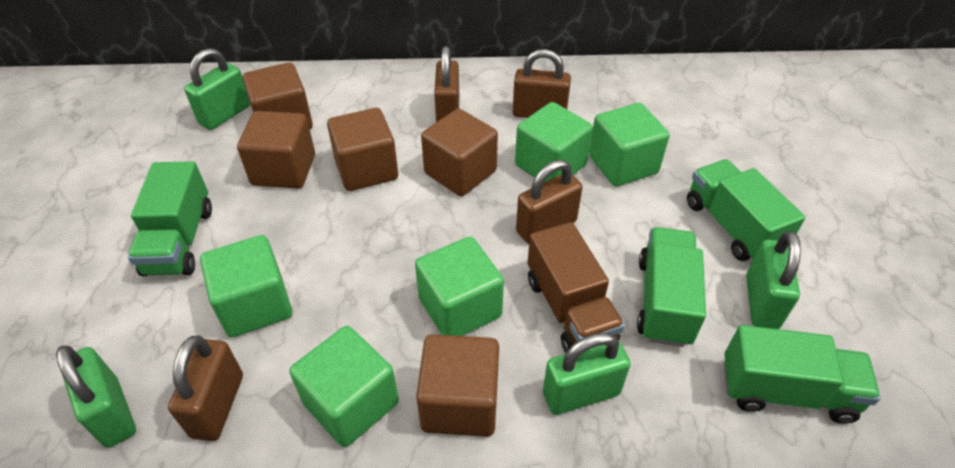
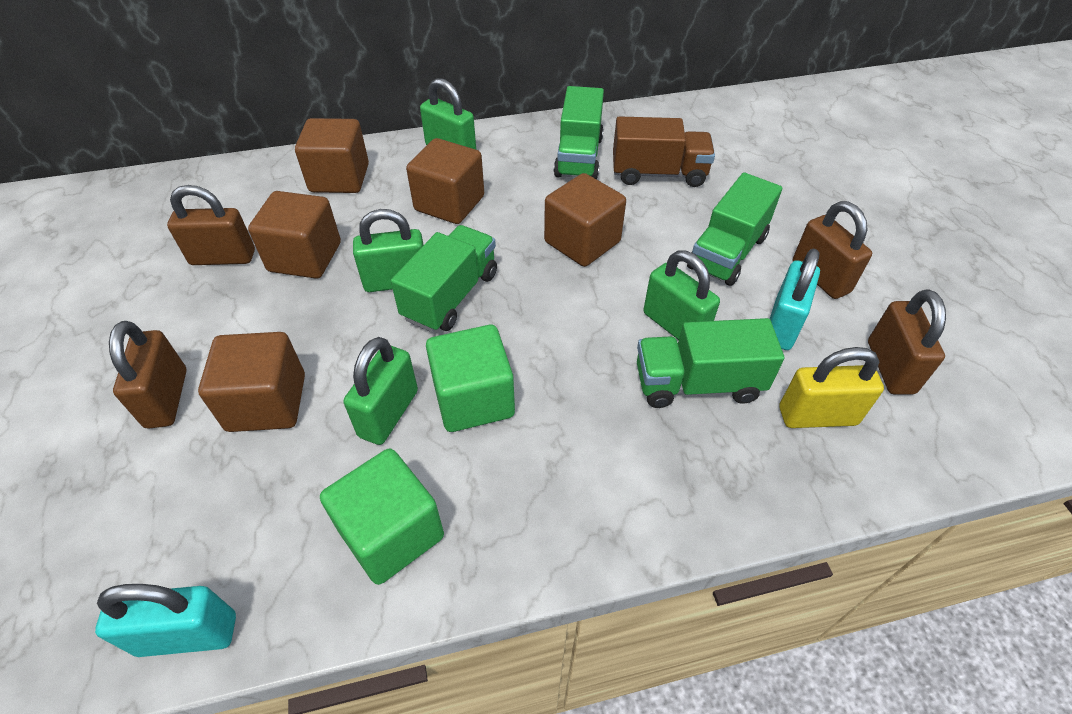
green cube: [200,235,292,338] [289,326,399,447] [415,237,504,336] [515,102,593,182] [589,103,669,186] = 5 -> [320,448,444,585] [426,325,515,432] = 2
turquoise padlock: none = 0 -> [95,584,236,657] [770,248,820,350] = 2
yellow padlock: none = 0 -> [779,347,884,428] = 1

